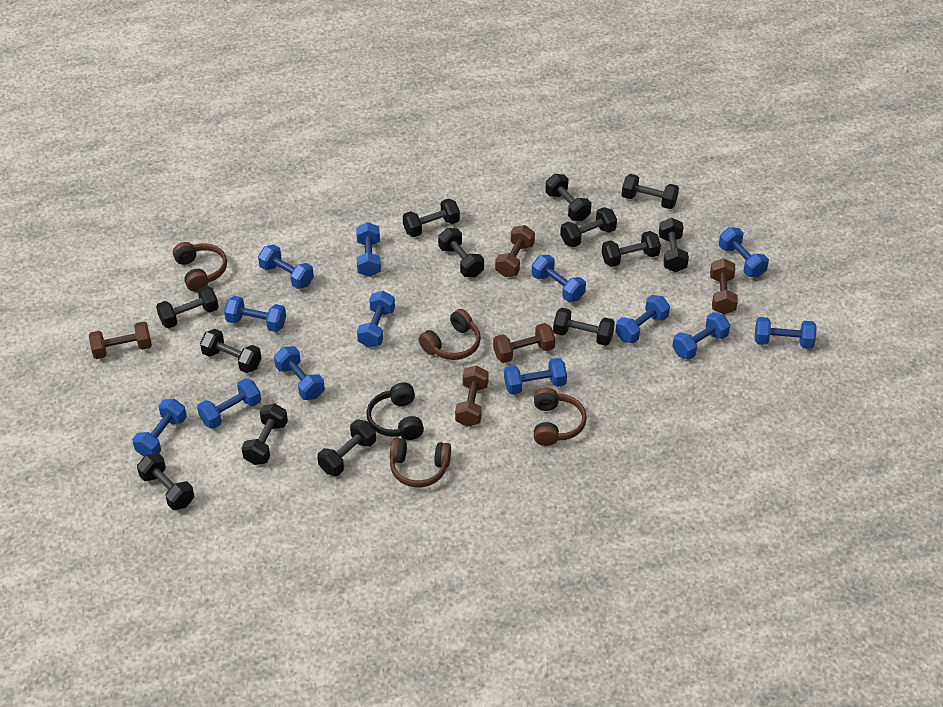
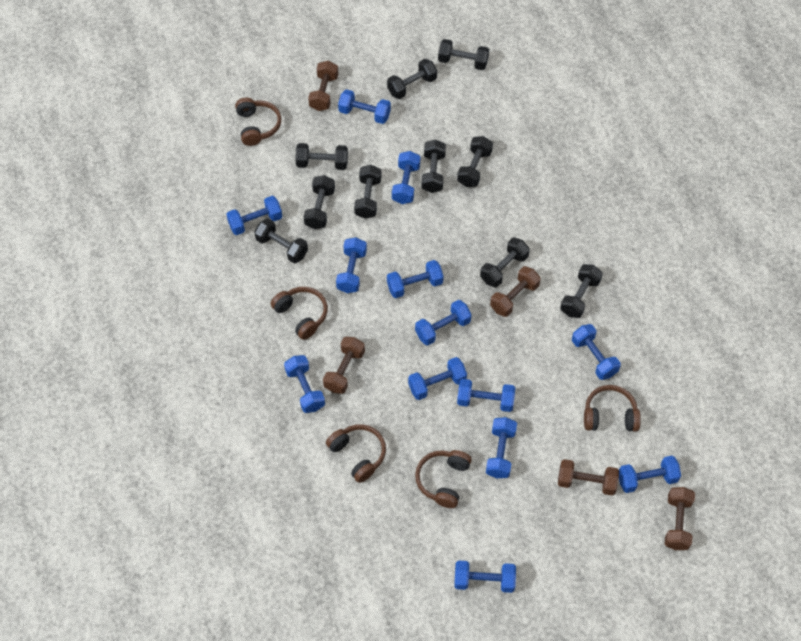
black dumbbell: [137,453,194,510] [156,285,219,328] [200,329,262,373] [241,403,288,465] [317,419,376,476] [403,198,460,237] [438,228,484,277] [545,174,592,221] [553,308,615,346] [560,207,617,248] [602,231,661,267] [622,174,679,209] [659,218,689,272] = 13 -> [254,218,308,263] [295,143,348,170] [304,175,335,229] [354,165,381,219] [387,59,437,99] [421,139,446,193] [438,39,489,70] [457,136,493,187] [480,238,530,287] [560,264,603,318] = 10
black headphones: [366,382,424,440] = 1 -> none = 0
brown headphones: [173,242,227,292] [390,438,451,487] [419,309,481,360] [534,388,587,446] = 4 -> [235,98,281,146] [271,287,328,340] [326,424,386,483] [415,450,472,508] [584,385,641,431] = 5

